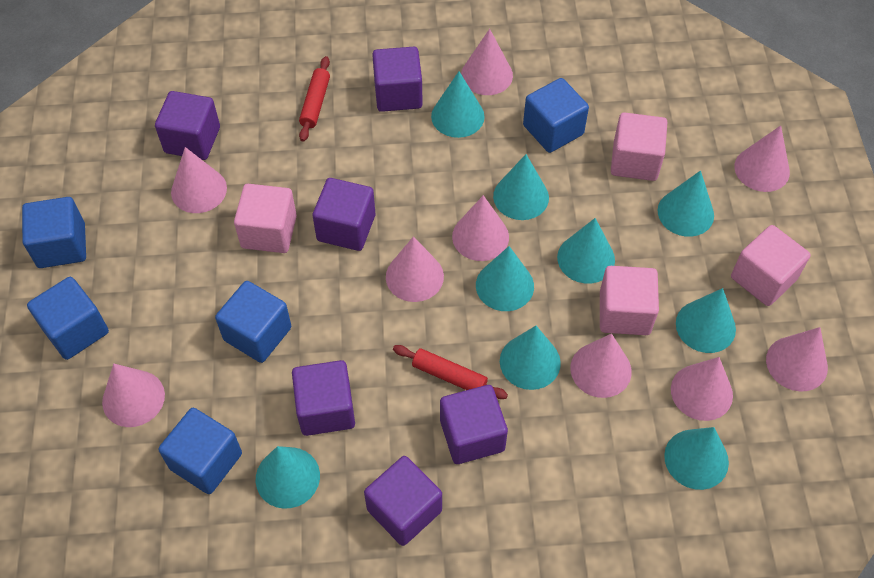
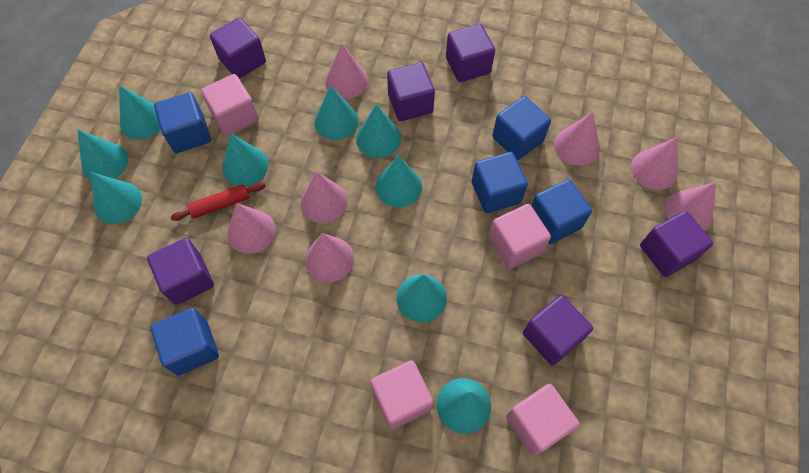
pink cone: [102,364,165,427] [171,147,227,213] [386,236,444,302] [452,195,509,261] [461,29,513,95] [570,334,632,398] [671,357,733,421] [734,126,790,192] [766,327,828,391] = 9 -> [227,203,276,254] [300,171,348,223] [305,233,354,283] [325,43,368,99] [554,112,600,166] [631,137,678,190] [665,182,716,231] = 7
red rolling pin: [299,56,330,142] [393,345,508,399] = 2 -> [171,182,265,221] = 1

